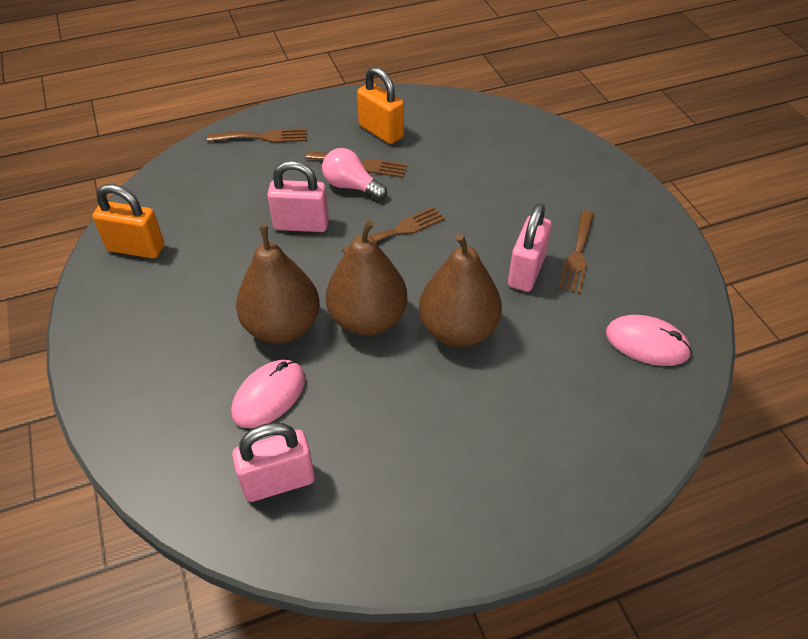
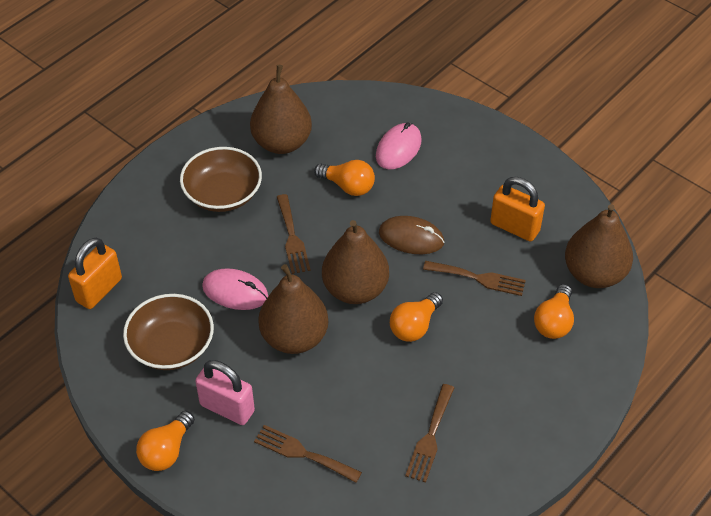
brown bowl: none = 0 -> [123,294,214,370] [180,147,262,212] = 2
brown mouse: none = 0 -> [379,216,444,254] = 1
brown pear: [236,225,320,343] [326,220,408,336] [419,233,502,347] = 3 -> [250,65,312,154] [258,264,328,354] [322,220,389,304] [565,204,633,288] = 4
orange light bulb: none = 0 -> [136,411,195,471] [314,160,375,196] [390,292,443,342] [534,284,574,339] = 4
pink light bulb: [322,148,387,200] = 1 -> none = 0
pink padlock: [232,422,315,502] [267,160,329,232] [508,203,552,292] = 3 -> [195,360,255,425] = 1

